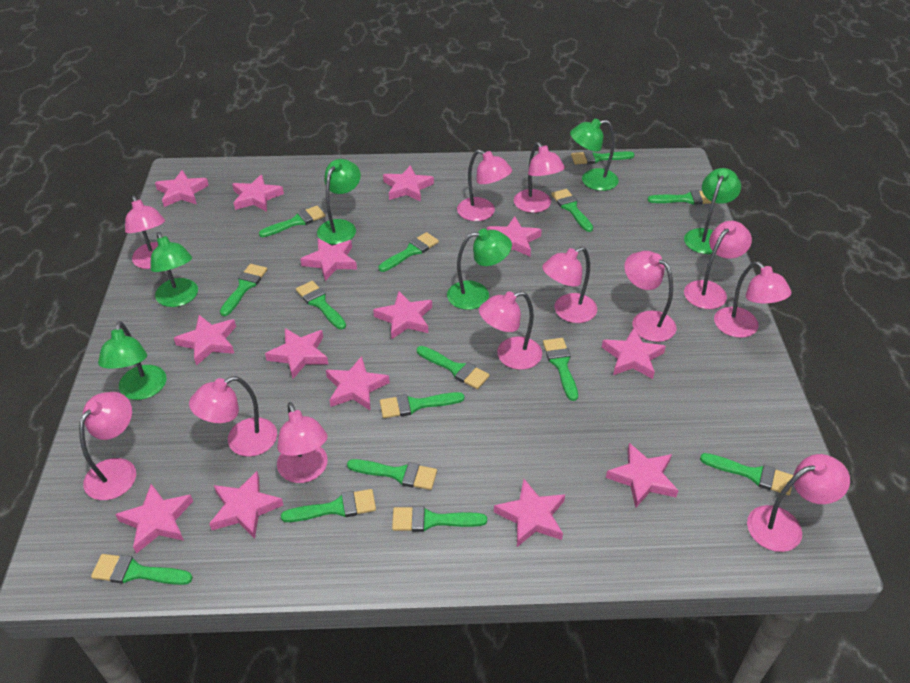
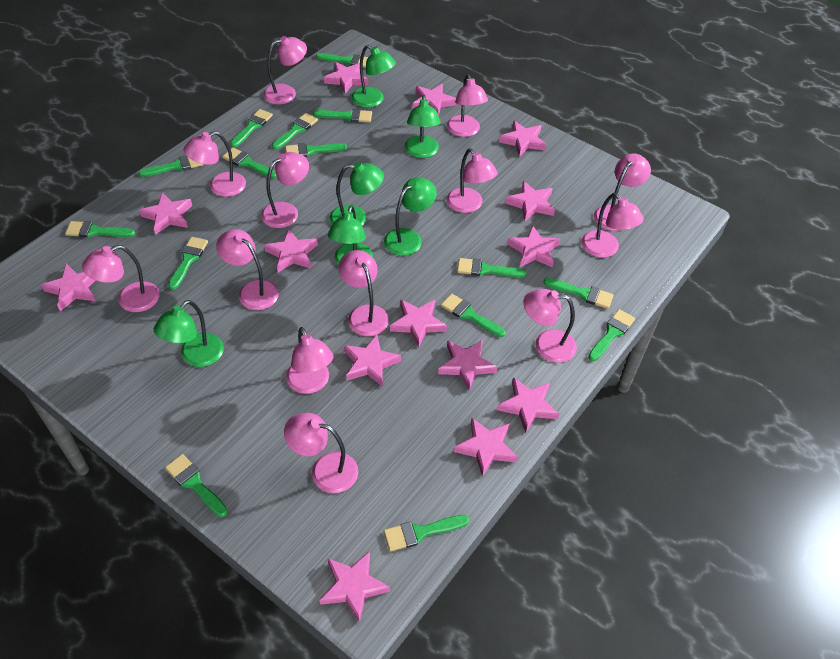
pink lamp: [79,392,136,500] [125,196,165,269] [189,376,277,457] [277,402,328,483] [457,149,512,221] [479,291,542,370] [514,142,565,213] [542,247,597,323] [624,251,677,342] [684,221,752,309] [714,261,791,338] [747,454,850,552] = 12 -> [82,245,160,312] [183,131,246,197] [216,229,279,310] [261,152,309,228] [263,36,307,105] [284,413,358,493] [286,327,333,394] [338,250,389,336] [447,74,488,137] [447,148,498,213] [523,289,577,363] [581,193,644,258] [594,154,651,231] = 13

